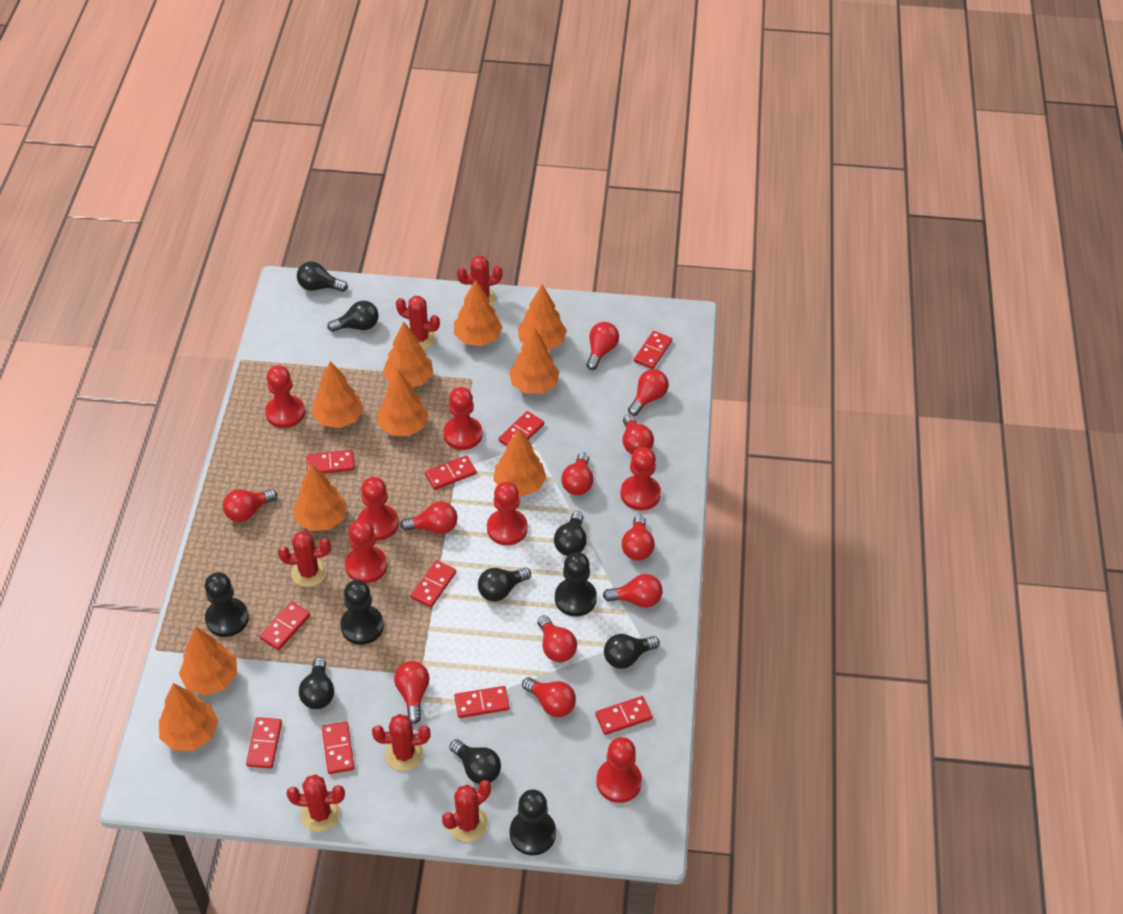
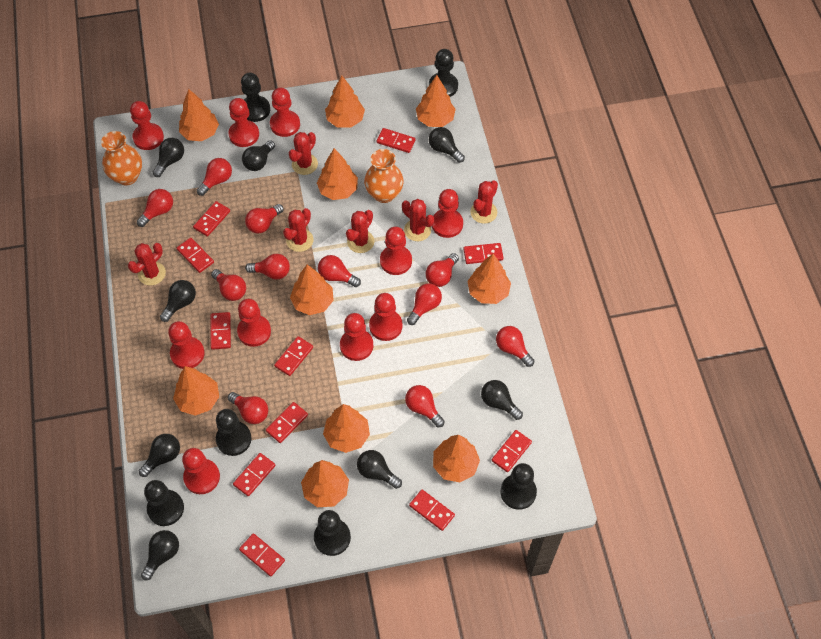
black light bulb: [297,262,348,292] [299,657,334,709] [327,301,379,332] [449,739,501,784] [478,568,531,601] [554,511,587,556] [604,634,660,669] = 7 -> [139,434,180,477] [141,530,179,580] [152,138,184,177] [160,280,196,322] [242,140,275,171] [357,450,402,489] [429,127,465,163] [481,380,523,420] = 8
black pawn: [205,572,249,637] [340,580,384,645] [510,789,556,856] [555,552,597,617] = 4 -> [144,480,184,526] [216,409,252,456] [241,73,270,122] [314,510,351,556] [429,49,458,97] [500,463,537,510] = 6
orange vase: none = 0 -> [101,131,142,185] [364,149,404,203] = 2
red domino: [246,717,282,768] [260,602,310,650] [306,450,355,474] [322,722,354,774] [411,560,456,607] [425,455,476,490] [454,686,509,718] [499,411,544,446] [595,696,653,735] [634,331,672,369] = 10 -> [177,238,214,273] [193,201,230,237] [210,312,231,350] [233,453,275,496] [239,533,285,576] [266,402,308,443] [274,336,313,376] [377,128,416,153] [409,490,455,531] [463,243,503,264] [492,430,532,472] = 11
red pawn: [265,365,305,428] [345,519,387,583] [358,477,399,541] [443,387,482,450] [487,482,528,545] [596,737,642,803] [621,447,661,510] = 7 -> [130,101,164,150] [168,321,205,369] [182,448,220,494] [228,98,259,147] [237,299,271,347] [270,88,300,137] [340,313,373,361] [369,293,403,341] [380,227,412,275] [432,189,463,238] = 10

